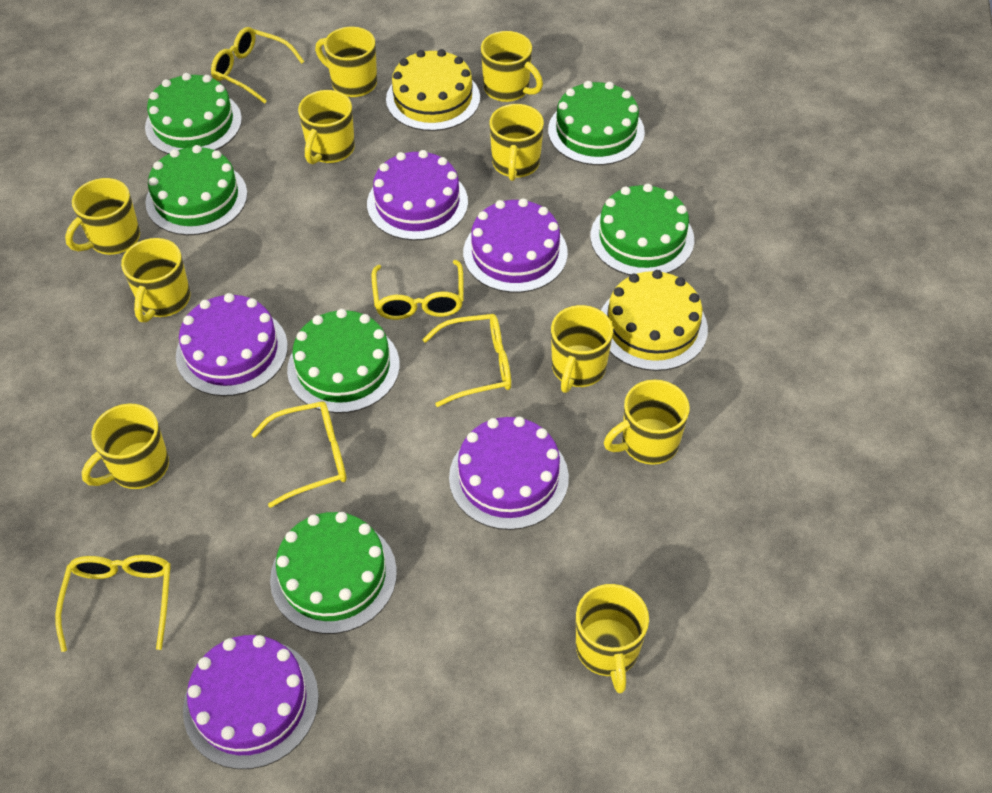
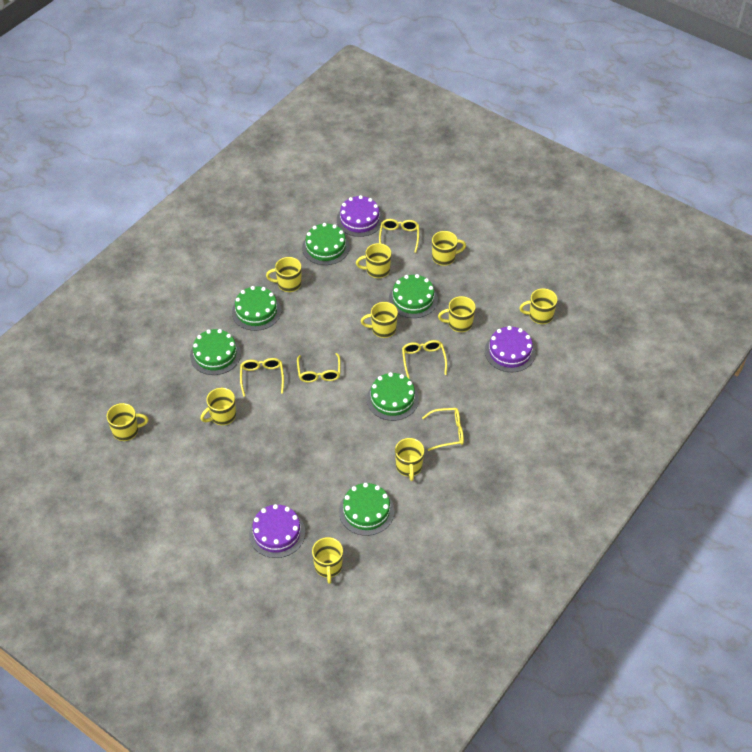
purple cake: [176,293,288,396] [183,635,319,769] [367,150,468,240] [449,417,569,530] [463,198,568,293] = 5 -> [249,504,305,558] [337,195,383,237] [485,326,536,372] = 3
yellow cake: [386,49,480,131] [601,270,708,371] = 2 -> none = 0

